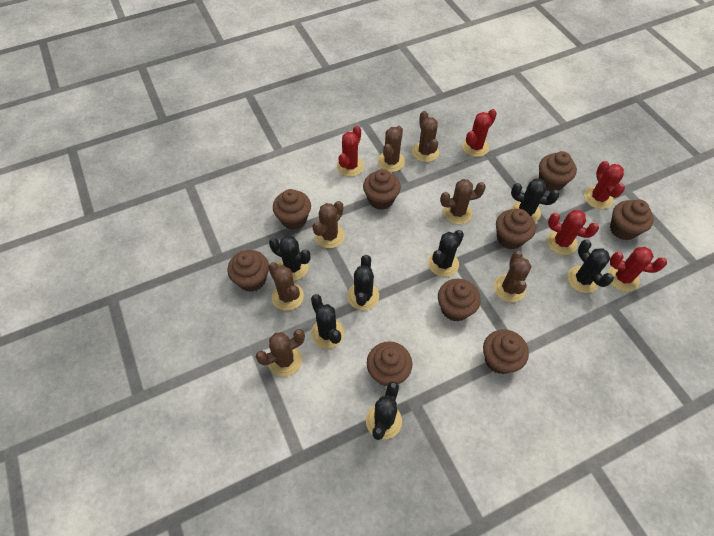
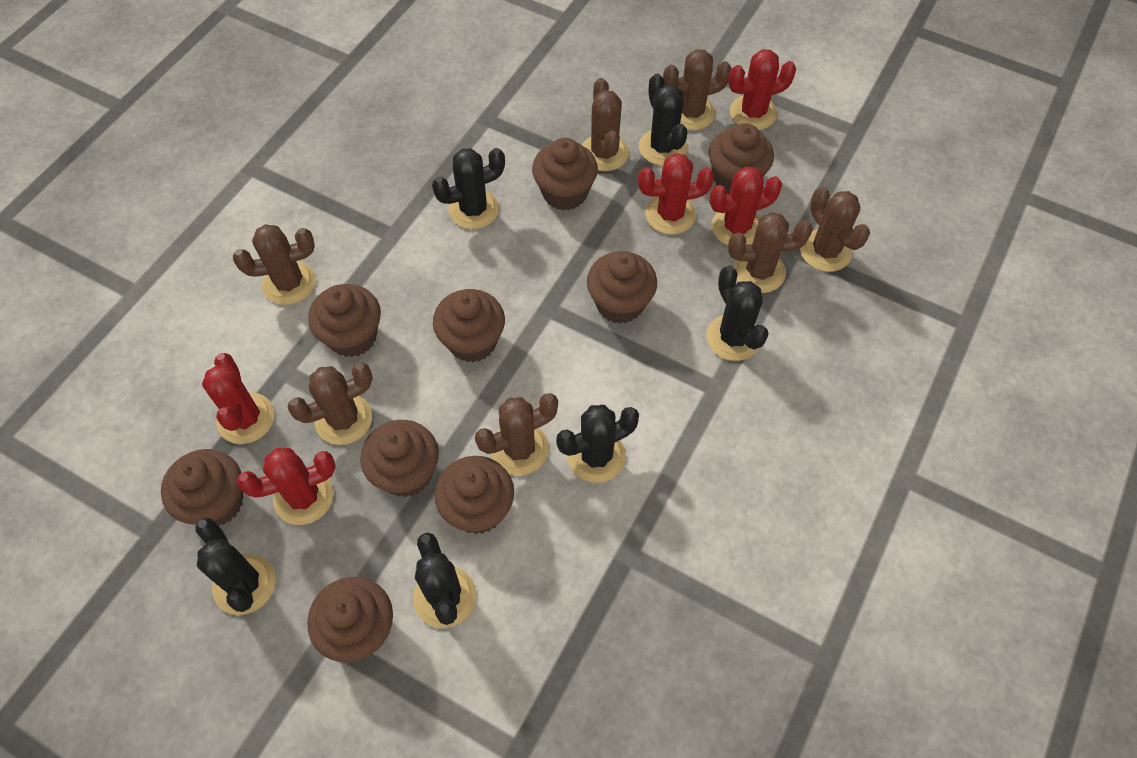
black cactus: [269,236,311,281] [311,294,344,349] [347,255,379,310] [366,382,402,440] [428,230,464,277] [511,179,559,222] [567,240,614,293] = 7 -> [195,518,276,615] [413,532,476,628] [432,148,505,229] [556,405,639,483] [639,74,688,166] [706,266,769,361] = 6

